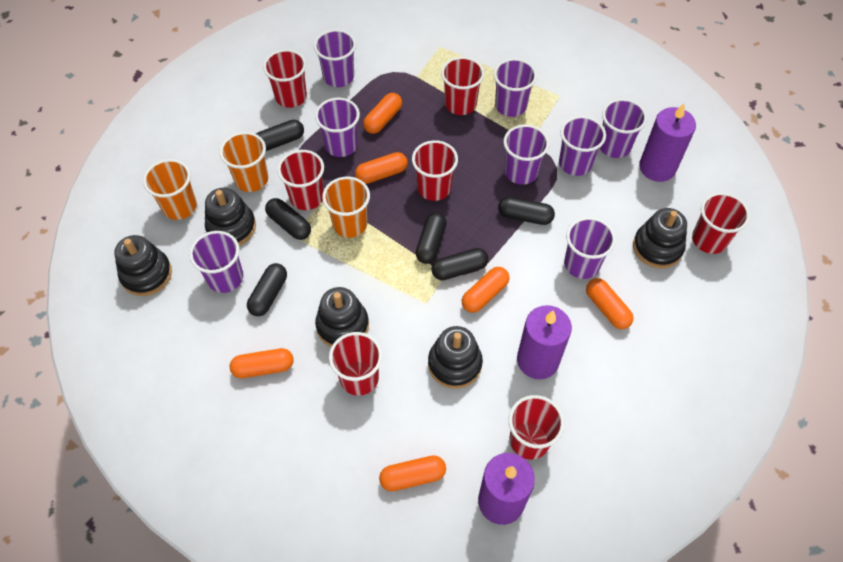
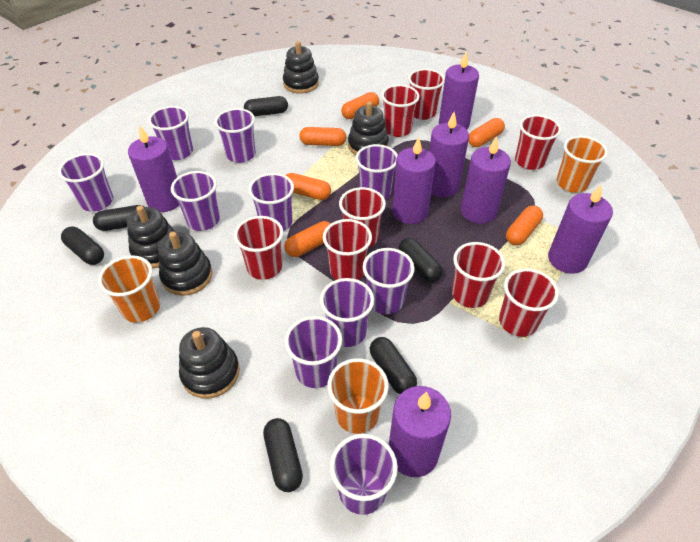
purple candle: [478,453,535,525] [517,305,572,379] [639,103,696,182] = 3 -> [128,125,179,212] [389,386,451,477] [392,137,436,224] [429,111,469,197] [439,51,479,129] [461,136,511,224] [548,184,613,274] = 7
purple cup: [189,231,243,293] [314,29,356,87] [315,98,360,157] [494,58,537,117] [503,124,549,185] [559,116,606,176] [564,217,616,279] [600,99,647,158] = 8 -> [58,153,113,212] [148,106,193,160] [171,171,220,231] [214,108,256,163] [248,173,294,231] [284,316,342,388] [320,278,374,347] [330,434,398,515] [355,144,398,200] [363,248,415,314] = 10
red cup: [263,49,307,108] [277,150,324,210] [329,332,382,396] [412,140,458,201] [441,57,484,115] [509,395,565,460] [692,192,750,254] = 7 -> [234,216,283,280] [323,219,372,280] [339,187,386,248] [381,84,420,137] [408,69,445,120] [452,242,505,308] [499,269,559,337] [515,115,561,170] = 8

